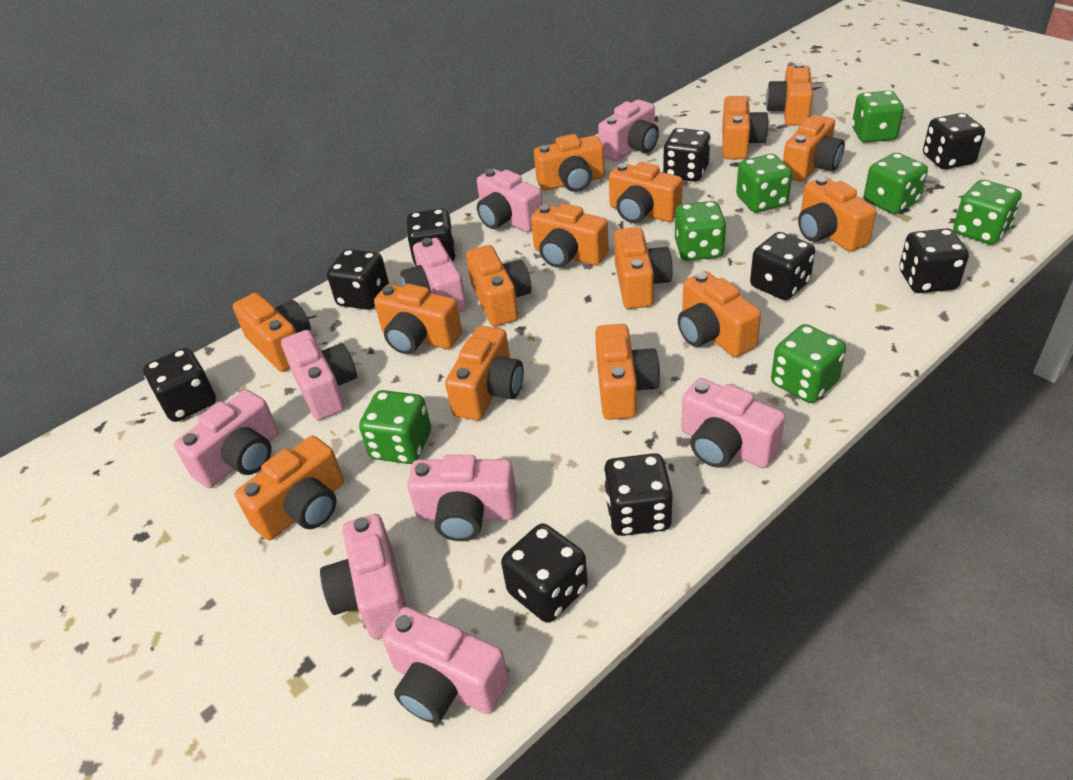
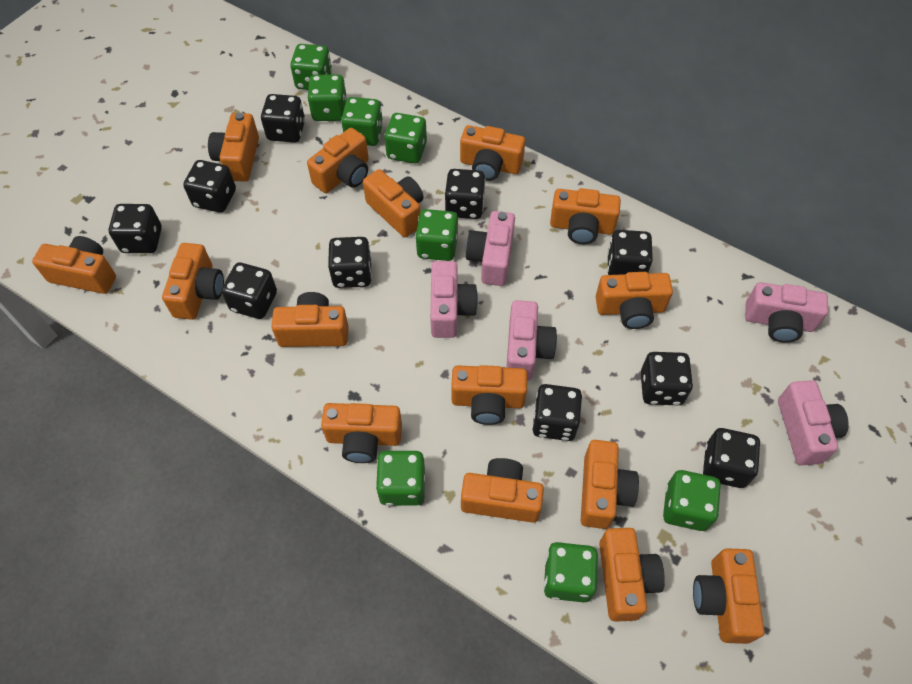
black dice: [143,348,216,422] [327,249,389,310] [407,208,456,266] [501,523,588,623] [604,453,673,536] [663,128,711,182] [750,232,815,300] [899,228,969,293] [923,113,985,169] = 9 -> [109,204,162,253] [183,160,236,213] [221,263,277,319] [261,94,305,143] [328,237,372,288] [445,169,486,219] [532,384,582,441] [607,230,653,275] [641,352,693,405] [703,428,760,488] = 10
green dice: [359,390,431,464] [675,201,726,261] [736,154,792,212] [771,324,846,403] [852,91,904,143] [864,153,928,214] [953,180,1022,245] = 7 -> [290,44,332,90] [307,74,347,121] [341,97,383,146] [376,451,425,506] [384,113,427,164] [415,209,458,261] [543,542,598,602] [663,470,721,531] = 8
pink camera: [174,390,279,488] [281,330,357,420] [320,514,406,639] [382,607,509,724] [401,238,467,312] [407,455,517,541] [477,169,543,232] [598,100,659,161] [681,378,785,468] = 9 -> [430,261,478,338] [466,211,515,286] [506,300,557,380] [745,282,828,343] [778,380,849,465] = 5

